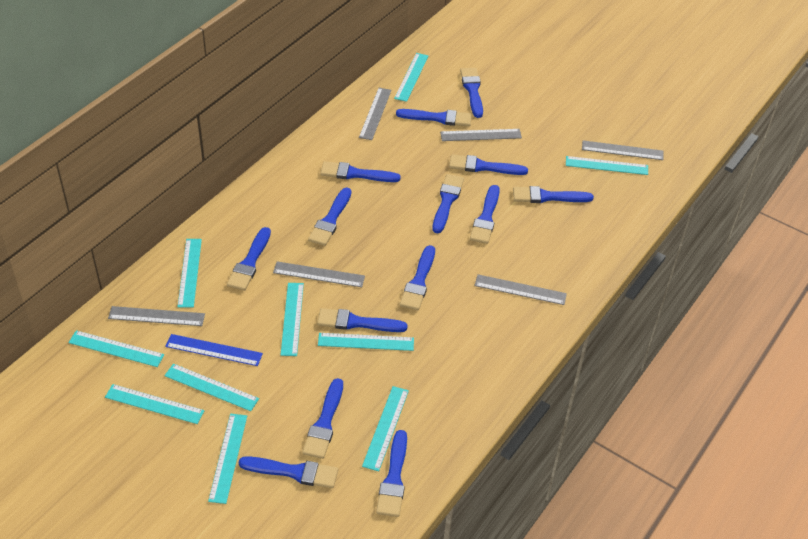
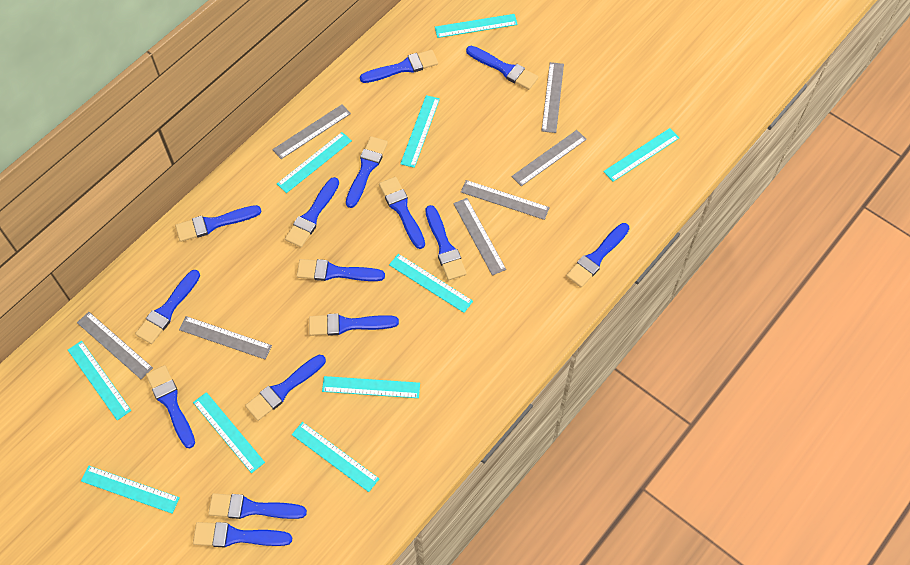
blue brush: [227,227,271,291] [239,456,338,488] [302,378,343,459] [308,187,351,246] [317,308,408,332] [320,161,401,182] [376,430,407,517] [396,109,472,126] [400,245,435,310] [432,174,464,233] [449,154,528,175] [460,68,483,118] [470,185,500,244] [513,186,594,203] = 14 -> [135,270,200,344] [146,365,195,448] [175,205,262,242] [193,522,292,547] [208,493,307,519] [245,355,326,421] [285,177,339,248] [296,259,385,281] [309,313,399,336] [346,136,388,208] [360,50,438,83] [379,177,425,249] [425,205,467,280] [466,46,538,90] [566,223,629,287] = 15
blue ruler: [165,334,263,366] = 1 -> none = 0
grey ruler: [108,306,205,326] [273,261,365,287] [359,88,391,140] [440,129,522,141] [474,274,567,305] [582,140,663,160] = 6 -> [77,312,153,379] [179,316,272,360] [272,104,351,159] [453,198,506,276] [461,180,550,220] [511,130,587,186] [542,62,564,133] = 7

